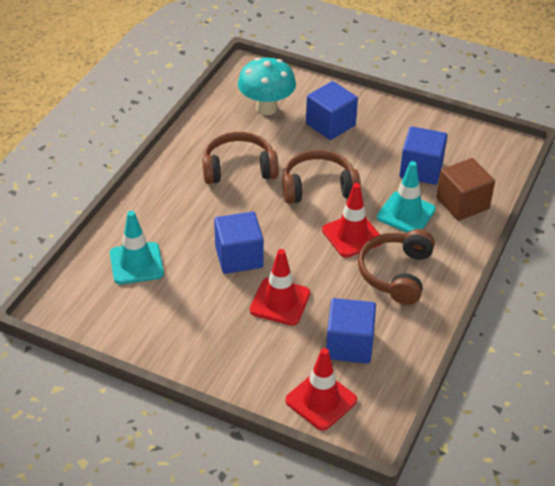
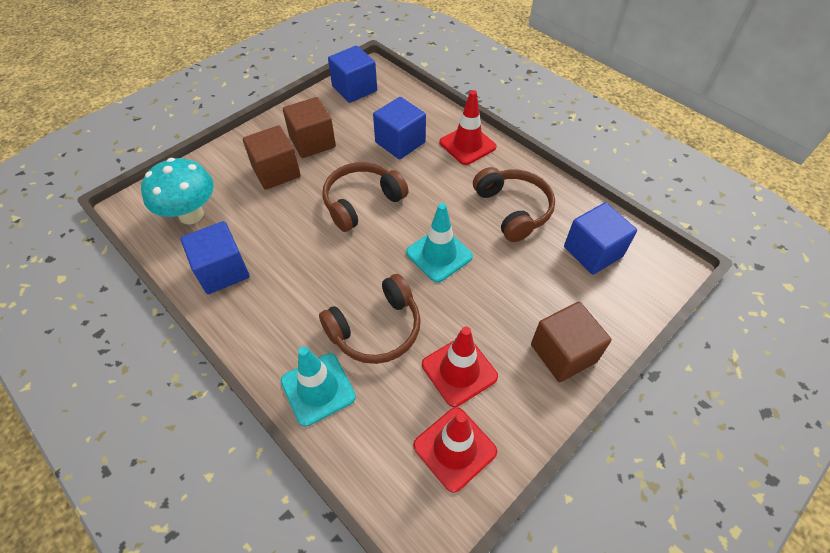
brown cube: [436,158,495,221] = 1 -> [243,125,301,190] [283,97,336,158] [531,302,611,382] = 3

